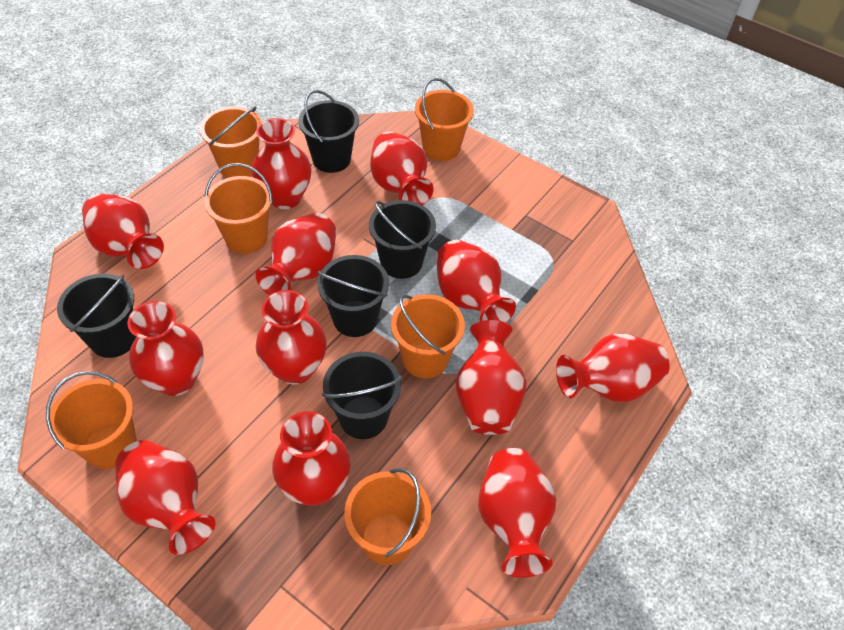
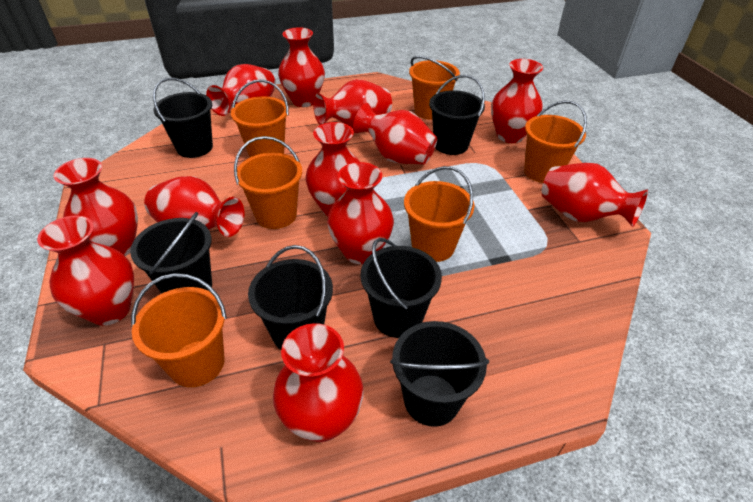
black bucket: [57,273,136,358] [298,90,359,173] [318,255,389,337] [322,352,402,439] [369,200,436,279] = 5 -> [130,212,212,293] [153,77,213,158] [248,245,333,350] [360,238,442,338] [390,321,489,427] [429,75,485,155] = 6

